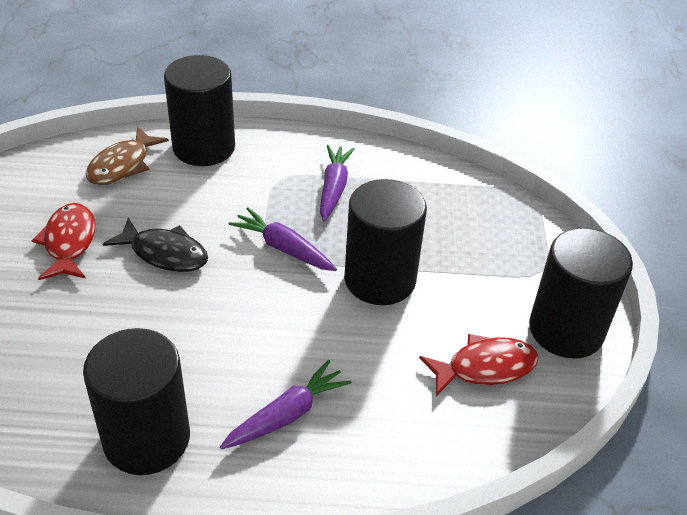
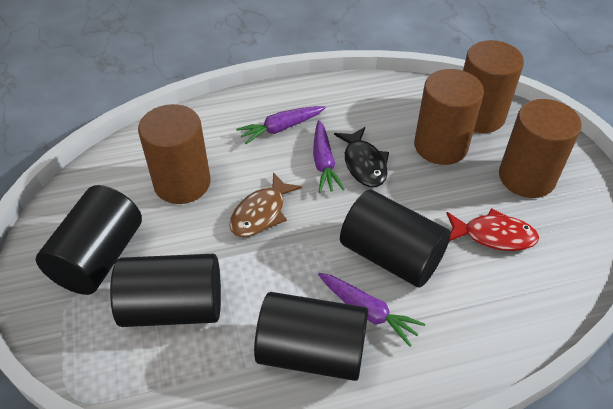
brown cylinder: none = 0 -> [138,104,211,204] [414,69,484,165] [463,40,524,133] [499,99,582,198] = 4
red fish: [32,203,95,280] [419,334,539,396] = 2 -> [446,208,539,251] = 1

